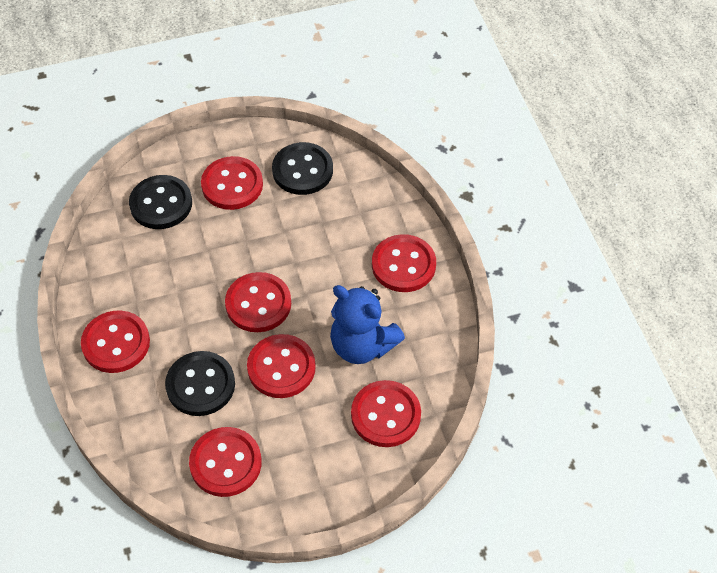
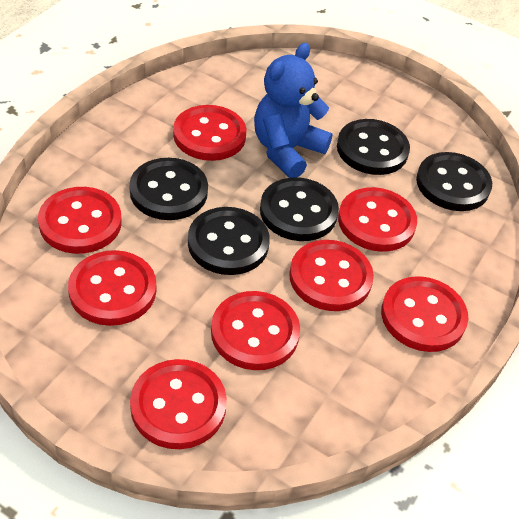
black button: [129,175,192,229] [165,351,235,416] [272,142,333,195] = 3 -> [129,158,208,220] [188,207,270,275] [260,177,339,241] [337,119,410,175] [416,152,492,211] = 5
red button: [81,311,150,373] [189,427,262,497] [201,156,263,210] [225,272,291,332] [247,334,316,398] [351,380,421,447] [372,234,436,292] = 7 -> [38,187,122,254] [68,250,156,326] [130,359,227,449] [173,105,246,161] [211,291,300,370] [289,240,374,311] [338,187,417,252] [381,276,468,352] = 8

